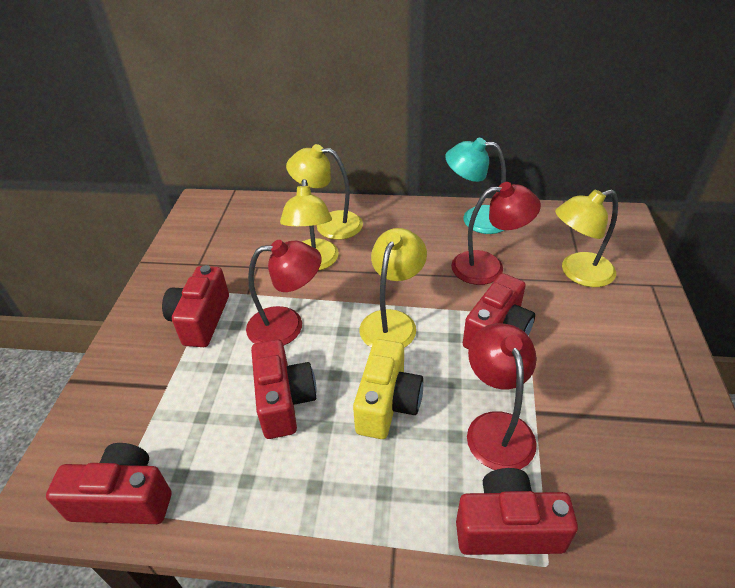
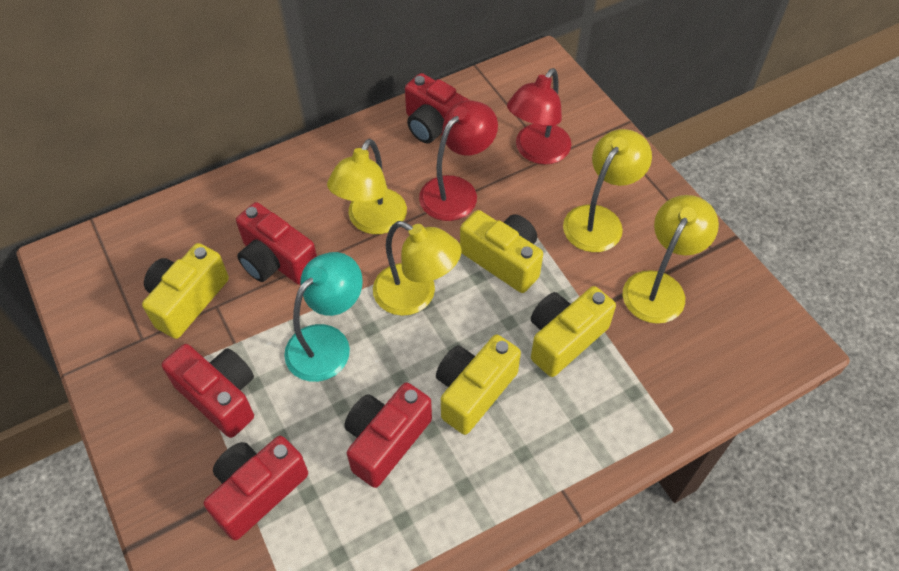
red lamp: [246,240,322,345] [451,182,541,285] [467,323,537,470] = 3 -> [419,100,498,221] [507,68,571,164] = 2
yellow camera: [353,339,423,439] = 1 -> [142,243,229,339] [436,335,521,435] [460,210,543,293] [531,286,616,377] = 4

